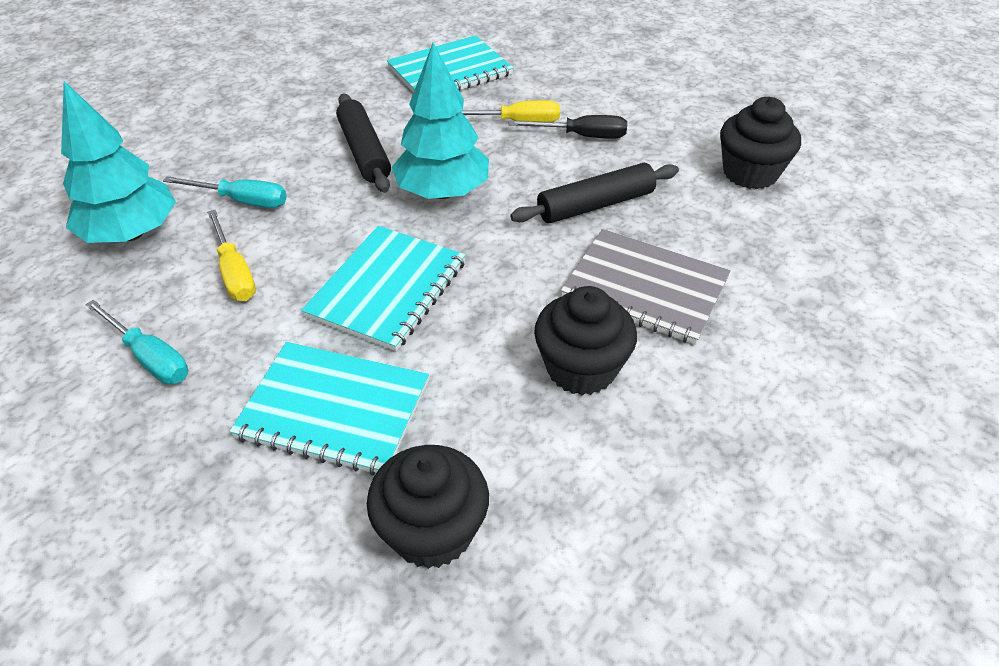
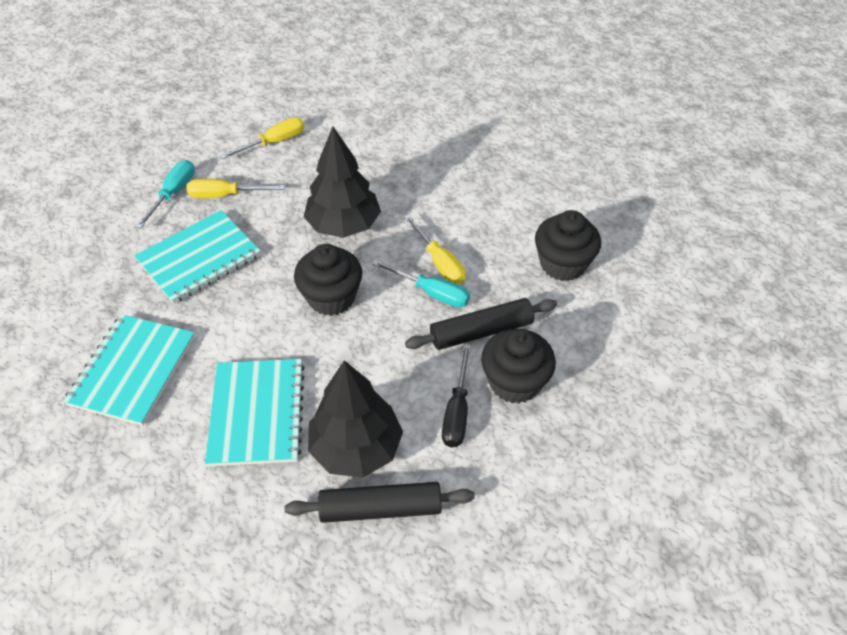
black tree: none = 0 -> [304,127,381,238] [308,360,403,478] = 2
grey notebook: [561,229,731,345] = 1 -> none = 0
turquoise tree: [61,81,176,243] [391,43,489,199] = 2 -> none = 0
yellow screwdriver: [207,210,256,301] [461,100,560,122] = 2 -> [187,179,285,198] [220,117,305,159] [404,214,466,284] = 3

